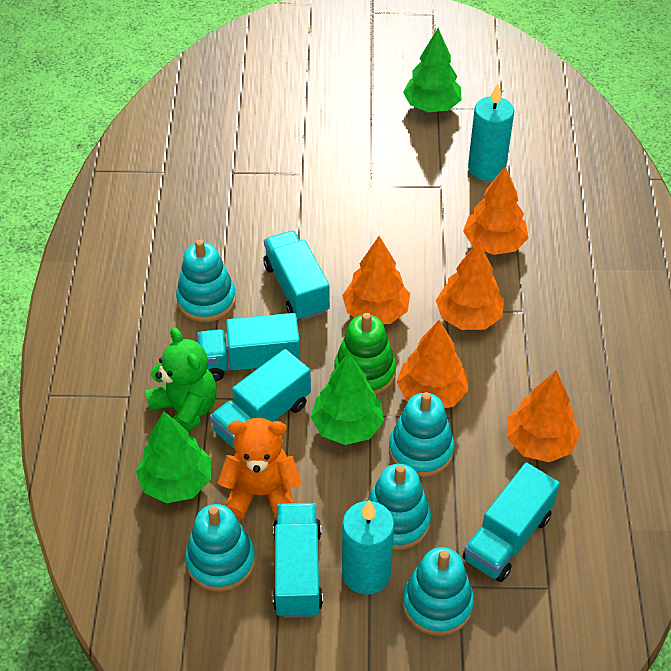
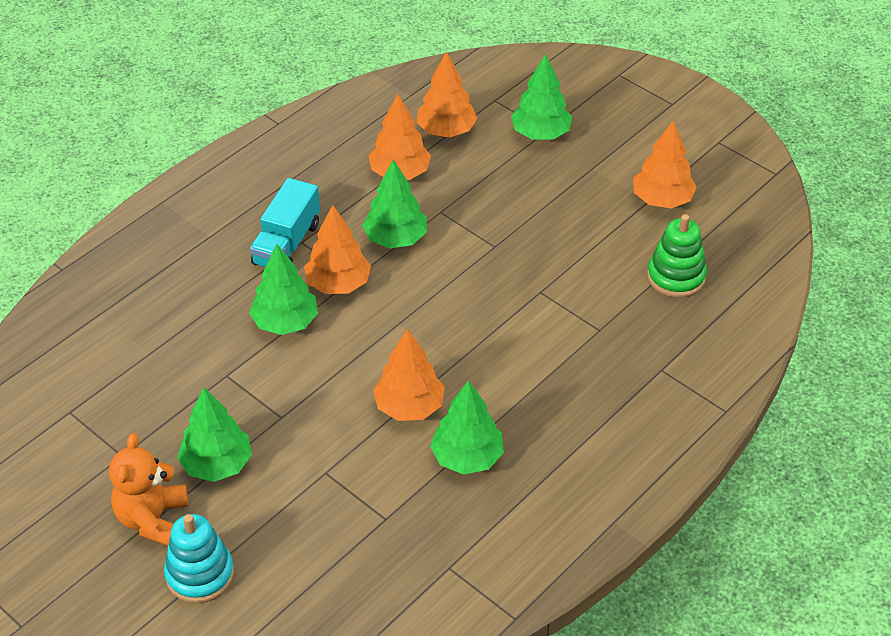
green teddy bear: [145,327,217,433] = 1 -> none = 0
green tree: [136,411,211,503] [311,353,384,445] [403,28,462,112] = 3 -> [177,388,252,482] [249,244,318,335] [362,160,427,248] [430,380,504,474] [511,54,572,140] = 5
turquoise candle: [342,500,394,595] [468,83,514,181] = 2 -> none = 0
turquoise stacking toy: [176,239,236,322] [185,504,255,592] [367,464,431,550] [389,392,454,477] [402,547,474,636] = 5 -> [164,514,234,603] = 1
turquoise truck: [197,313,300,381] [210,349,311,449] [264,231,330,321] [273,503,323,618] [462,462,560,582] = 5 -> [250,178,320,267] = 1

